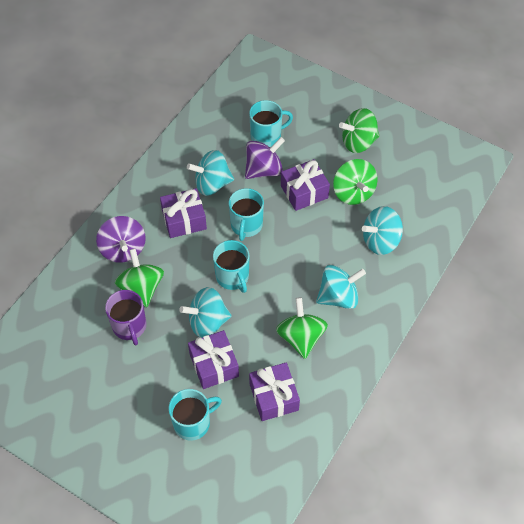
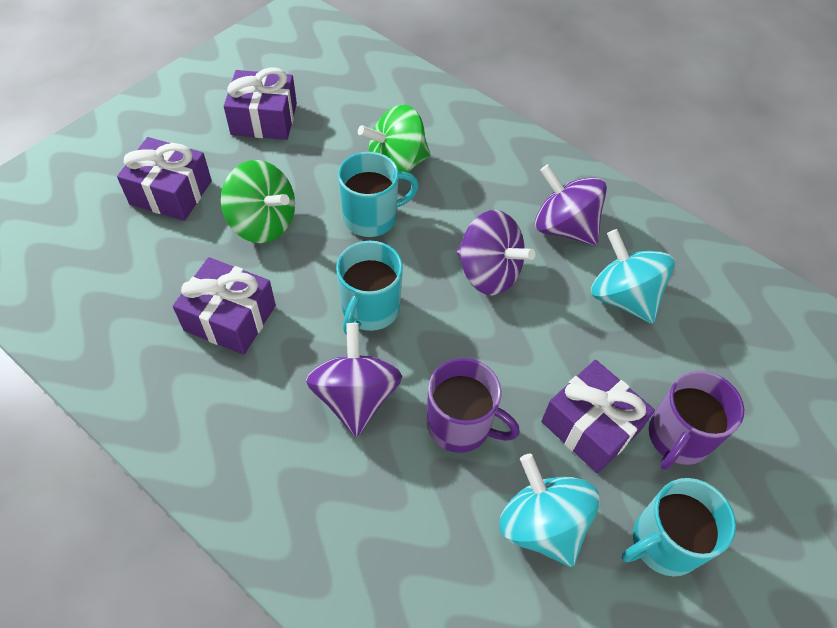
green spinning top: [115,248,164,307] [276,297,328,359] [333,159,378,205] [339,108,379,153] = 4 -> [221,160,295,243] [358,105,431,173] = 2
purple mug: [105,290,146,345] = 1 -> [427,358,520,453] [649,370,744,470] = 2
purple spinning top: [96,216,146,263] [245,137,285,179] = 2 -> [306,323,402,437] [456,210,535,295] [535,164,607,246] = 3
turquoise mug: [168,389,222,441] [213,240,250,293] [229,188,264,241] [249,100,293,147] = 4 -> [336,241,403,335] [338,152,419,237] [622,478,736,576] = 3
turquoise spinning top: [179,287,232,338] [187,150,234,196] [316,265,366,309] [362,206,403,255] = 4 -> [499,454,600,567] [591,229,675,323] = 2

